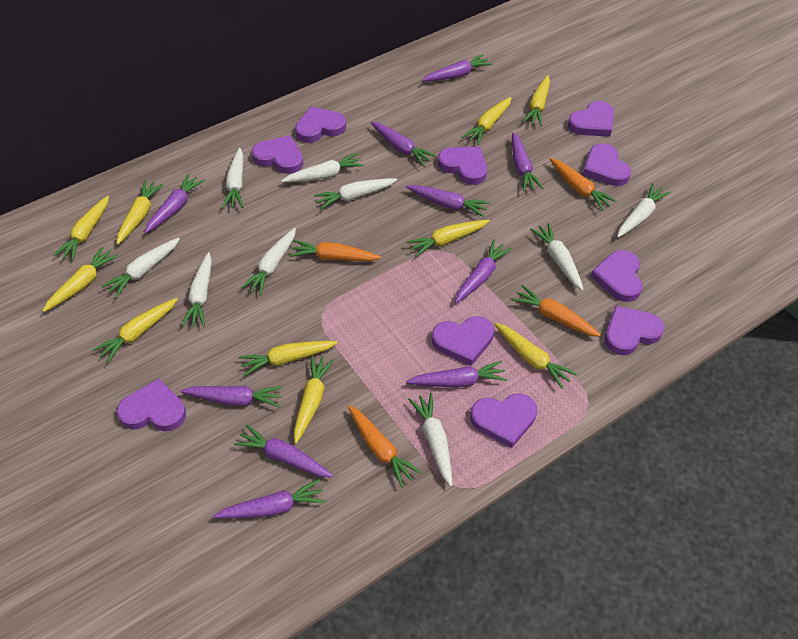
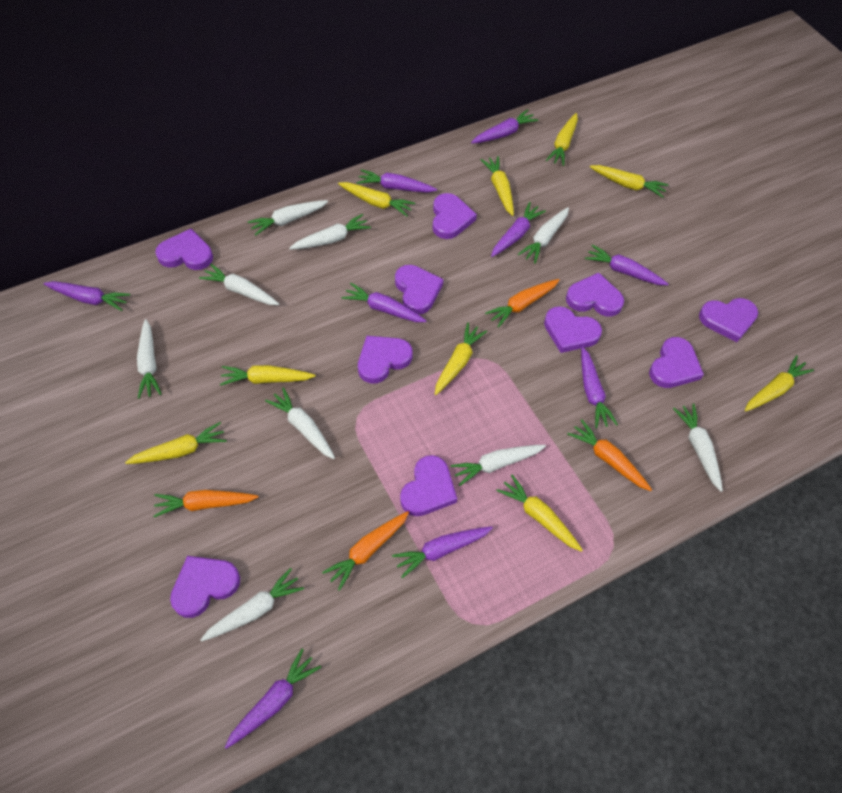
purple carrot: [145,173,205,233] [180,386,283,408] [213,479,326,519] [234,424,333,477] [371,122,437,166] [406,185,490,217] [406,361,508,387] [422,54,492,81] [455,239,512,303] [512,132,543,191] = 10 -> [43,281,131,311] [225,648,321,749] [342,283,426,322] [357,169,437,193] [392,526,493,578] [471,109,539,144] [491,202,546,257] [581,347,618,429] [585,245,668,285] = 9
yellow carrot: [42,246,119,312] [53,196,109,261] [93,298,178,363] [117,180,164,245] [239,341,338,376] [294,355,335,444] [406,220,490,257] [462,97,512,145] [494,323,577,389] [523,75,550,126] = 10 -> [125,422,227,464] [220,365,315,386] [338,182,415,216] [435,322,487,395] [481,156,514,216] [496,475,583,552] [546,113,578,166] [590,165,668,198] [744,355,814,412] = 9

